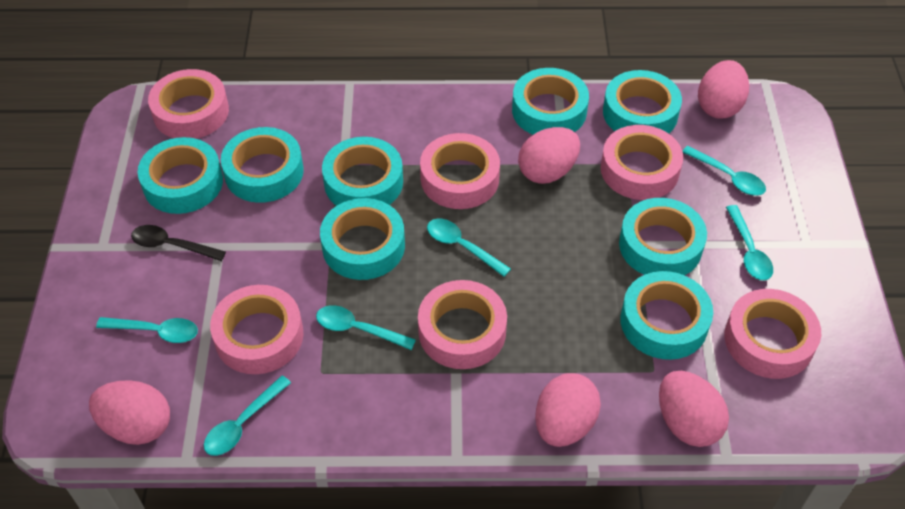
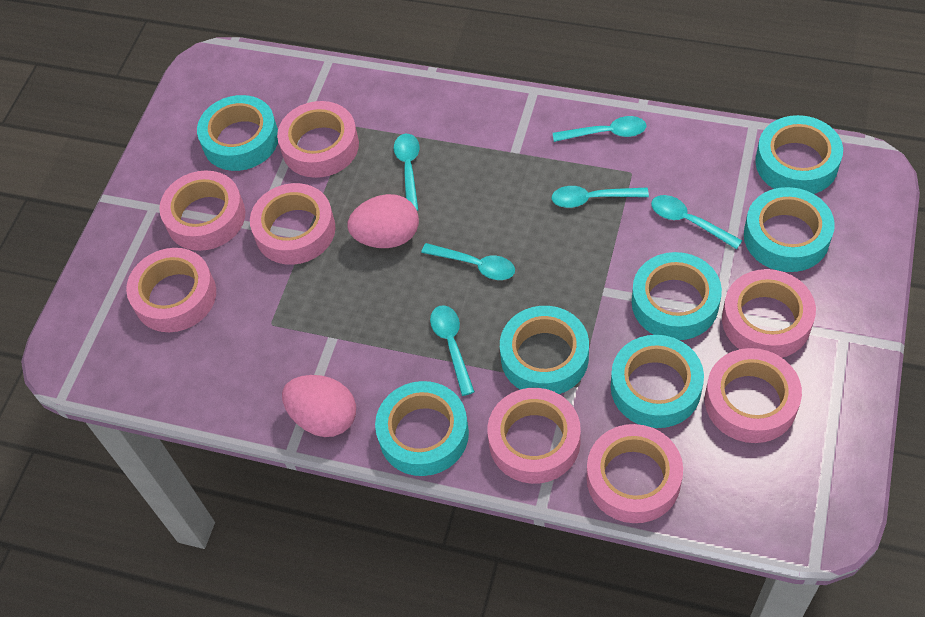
black spoon: [131,225,226,261] = 1 -> none = 0
pink egg: [89,380,170,445] [518,127,580,184] [535,373,601,447] [659,371,729,447] [698,60,749,119] = 5 -> [282,375,356,437] [347,194,419,248] = 2
pink tape: [148,69,229,139] [210,285,303,374] [418,280,507,369] [420,133,500,209] [601,125,683,200] [724,289,821,379] = 6 -> [126,248,216,332] [159,171,245,251] [250,183,335,265] [277,101,359,178] [488,388,581,484] [587,424,683,523] [705,348,802,443] [722,269,816,358] = 8
turquoise tape: [137,137,223,214] [221,127,304,203] [320,198,405,280] [322,137,403,206] [512,68,589,135] [603,70,682,134] [619,198,707,275] [620,271,713,360] = 8 -> [197,95,278,171] [375,381,469,476] [500,306,589,394] [611,335,704,428] [632,252,722,340] [744,187,835,272] [755,115,843,194] = 7

